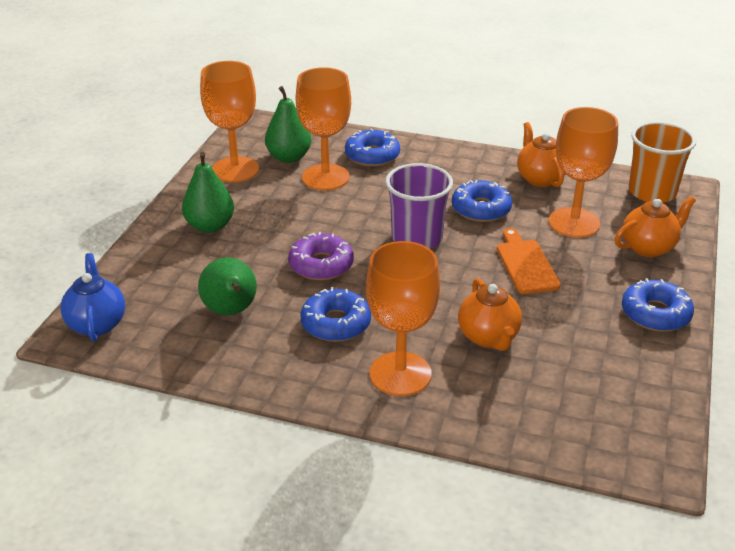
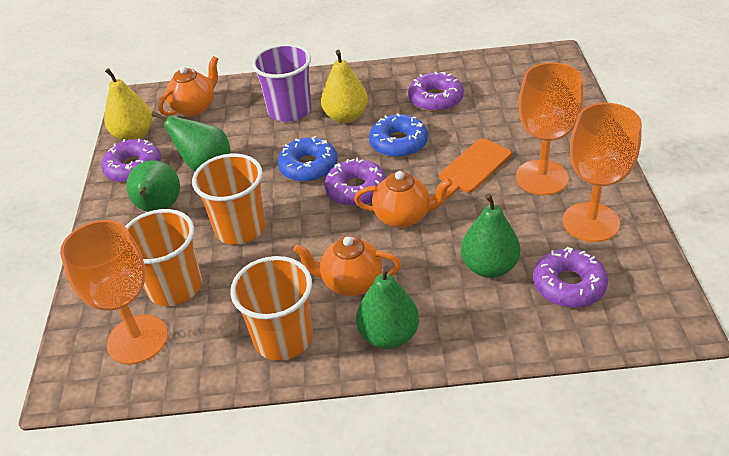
blue donut: [301,287,371,342] [345,128,400,167] [452,180,512,222] [622,278,694,332] = 4 -> [278,136,338,182] [369,113,428,158] = 2
blue teapot: [60,253,125,342] = 1 -> none = 0
green pear: [182,152,234,233] [198,257,257,315] [265,86,311,163] = 3 -> [126,160,180,212] [152,111,231,171] [356,265,419,349] [461,193,520,278] = 4
orange cup: [628,122,696,203] = 1 -> [125,209,202,306] [192,153,266,245] [230,256,313,361] = 3
orange goblet: [200,61,259,182] [296,67,351,190] [366,241,440,396] [549,107,618,238] = 4 -> [60,220,168,364] [516,62,584,195] [563,103,642,242] = 3
purple donut: [288,232,354,280] = 1 -> [101,139,161,183] [325,158,387,207] [408,72,464,112] [533,247,608,308] = 4
yellow pear: none = 0 -> [104,68,153,140] [321,50,368,123] = 2

